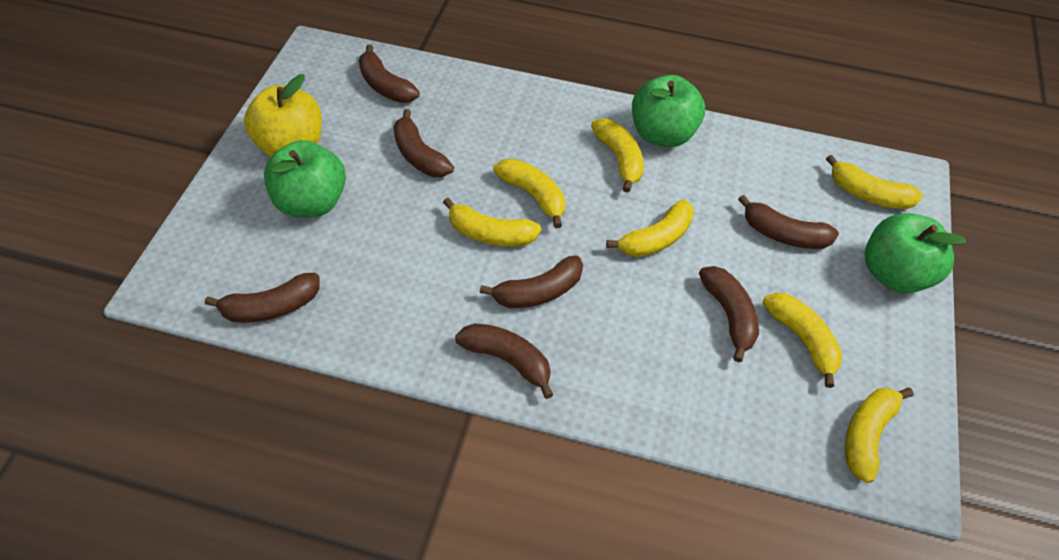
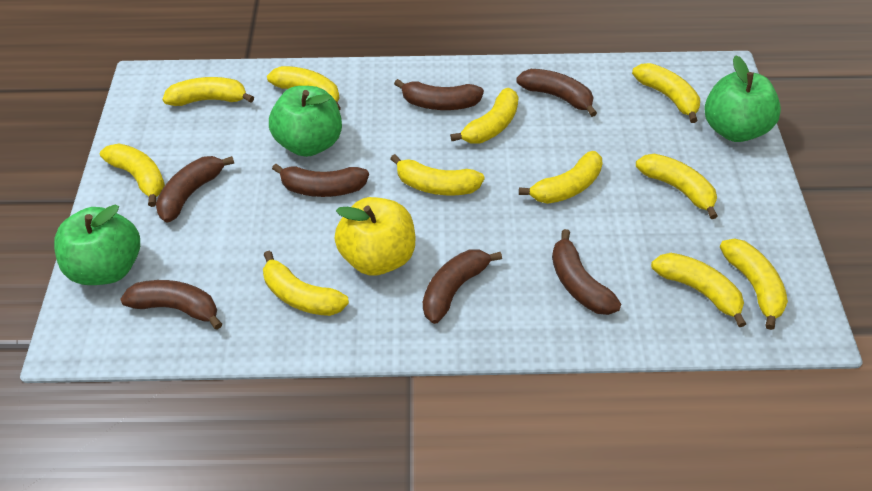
yellow banana: [443,198,541,246] [493,158,565,228] [591,118,644,193] [606,200,694,257] [763,292,842,388] [826,155,923,209] [845,388,914,483] = 7 -> [100,144,165,207] [162,77,254,106] [263,251,349,316] [267,66,341,111] [390,154,485,196] [450,88,519,144] [519,151,603,204] [632,63,700,123] [636,154,718,219] [651,253,746,327] [720,238,788,330] = 11

